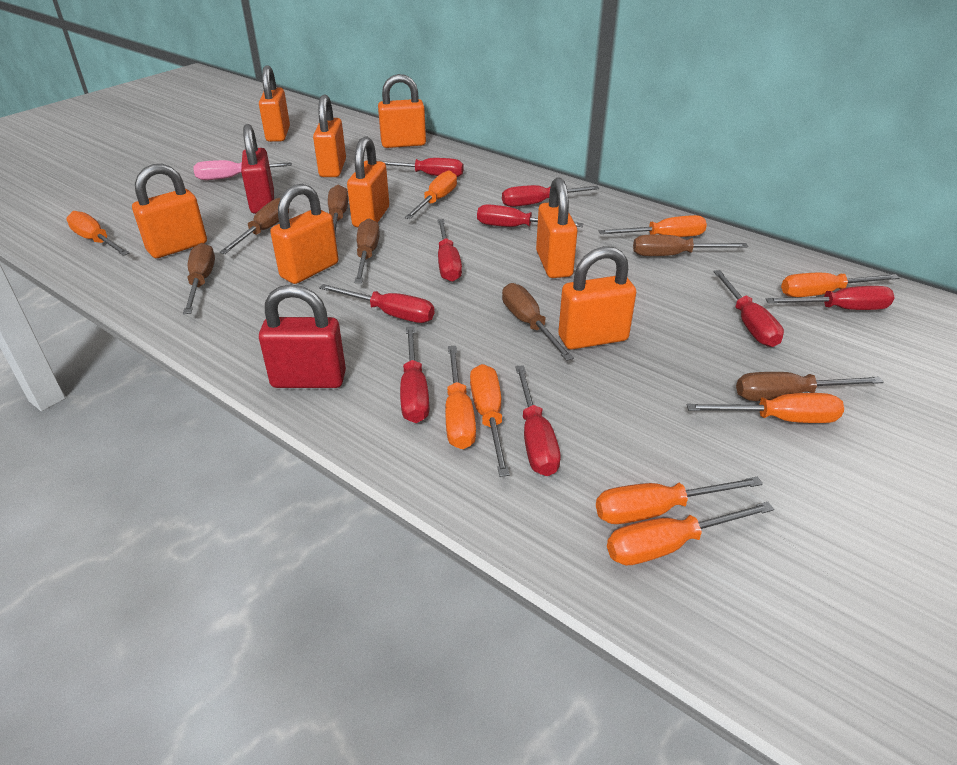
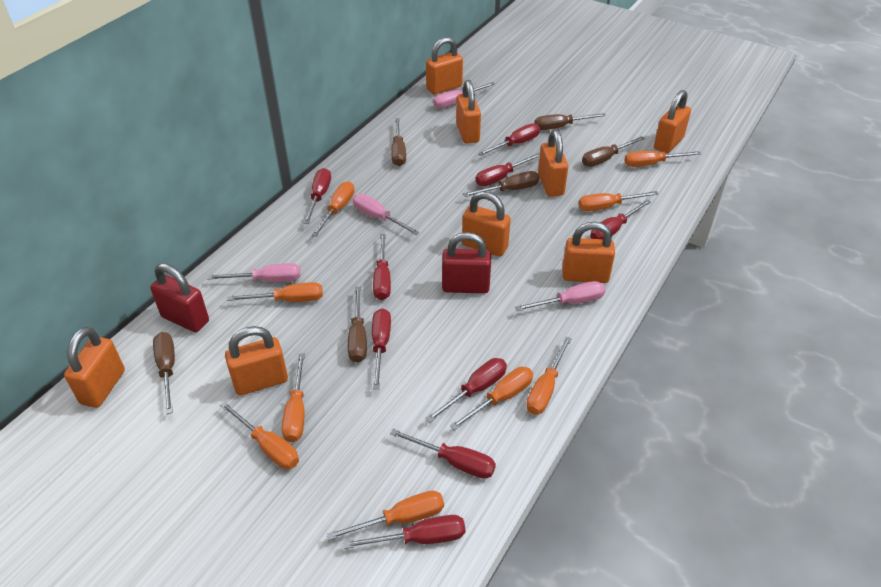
brown screwdriver: [183,243,215,314] [219,198,289,254] [328,185,348,237] [354,218,380,283] [502,283,574,361] [633,234,748,256] [736,372,883,401] = 7 -> [153,332,175,414] [348,287,367,363] [391,118,406,166] [463,171,540,197] [535,113,606,130] [582,136,645,167] = 6
pink screwdriver: [193,160,292,180] = 1 -> [207,263,301,282] [352,194,420,235] [433,82,495,108] [515,281,605,311] = 4

